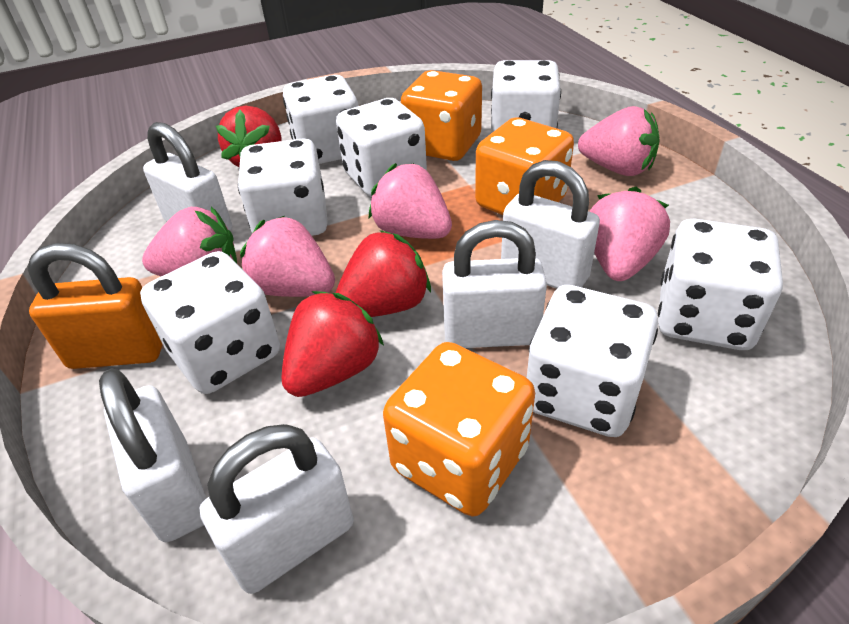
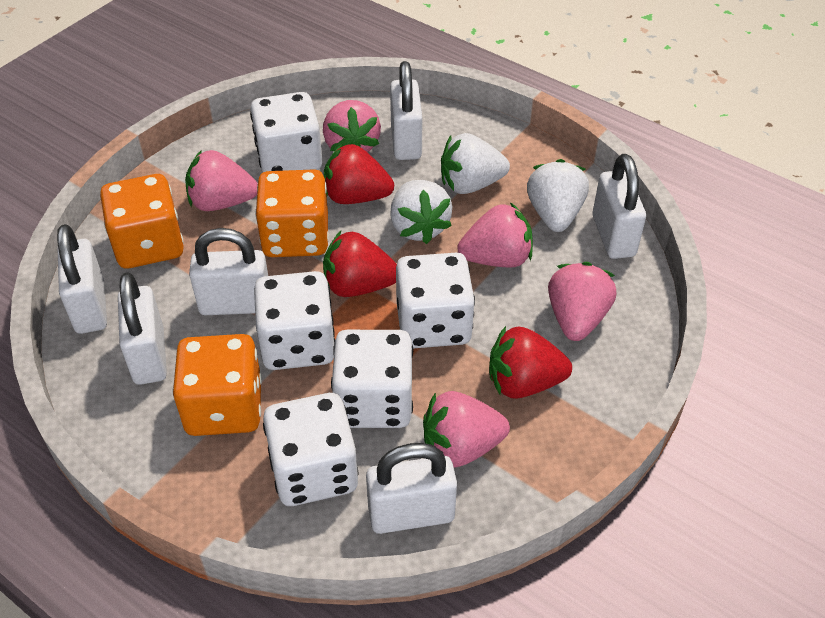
orange padlock: [27,243,163,369] = 1 -> none = 0
white dice: [140,251,280,394] [238,138,328,236] [283,75,358,164] [336,98,427,197] [491,60,561,133] [527,285,658,437] [658,219,783,350] = 7 -> [250,92,323,172] [254,271,335,370] [263,393,359,506] [331,330,413,428] [396,253,475,348] = 5
white padlock: [99,368,206,542] [143,122,232,231] [199,424,354,594] [442,220,547,348] [501,160,600,289] = 5 -> [57,224,107,334] [118,273,167,385] [189,228,268,315] [366,443,457,534] [390,61,423,160] [593,154,646,259] = 6
white strawberry: none = 0 -> [390,180,453,244] [441,133,510,194] [527,159,589,232] = 3

